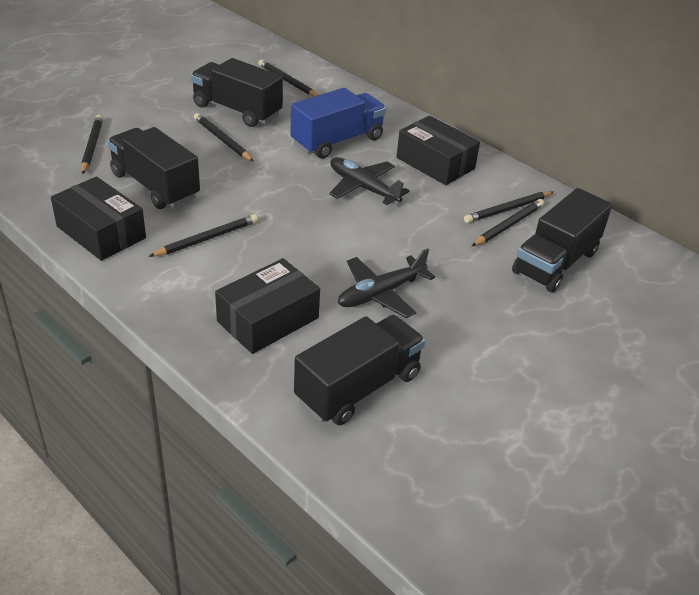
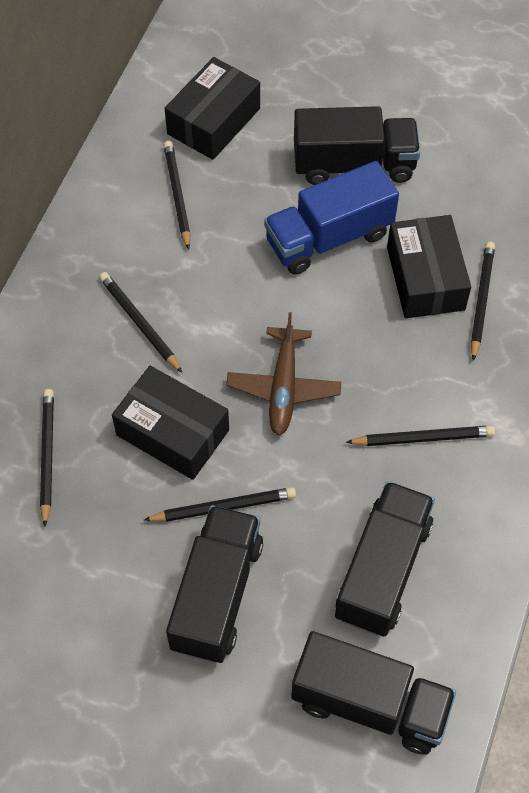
black plane: [329,157,410,205] [338,248,435,318] = 2 -> none = 0
brown plane: none = 0 -> [226,312,341,436] = 1

